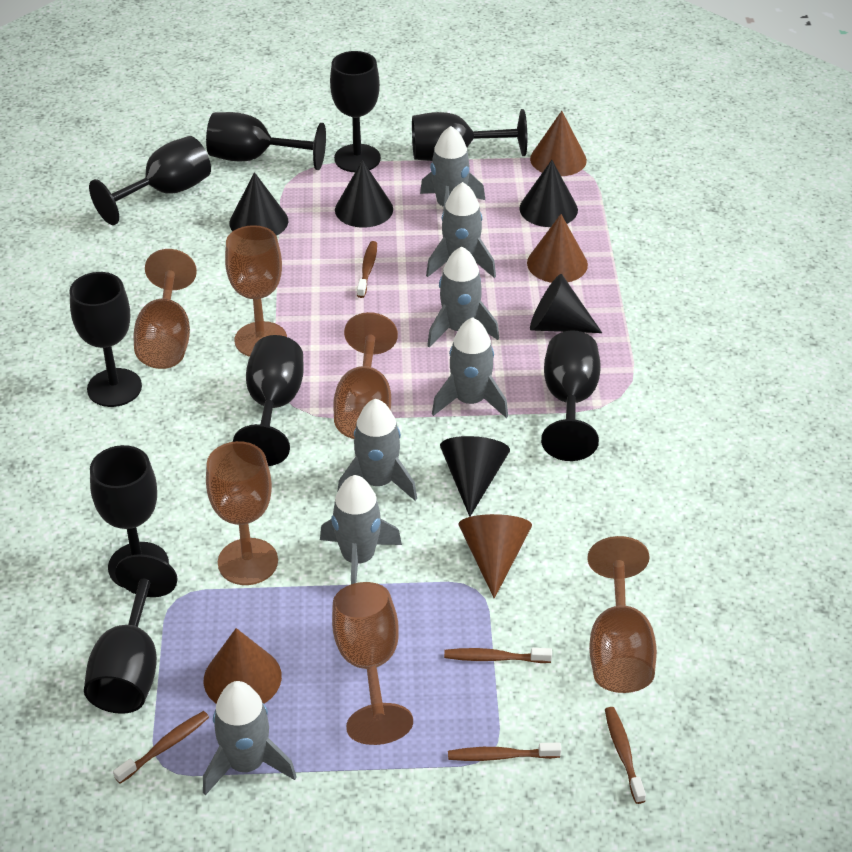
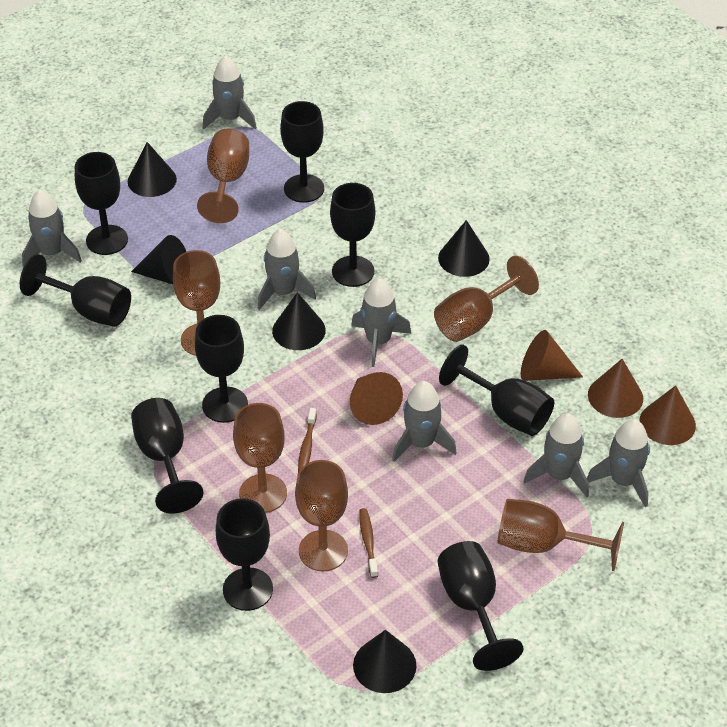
brown toothbrush: [113,711,209,784] [357,241,377,298] [444,648,552,663] [448,743,561,761] [605,707,646,804] = 5 -> [298,408,317,473] [359,508,378,578] = 2

